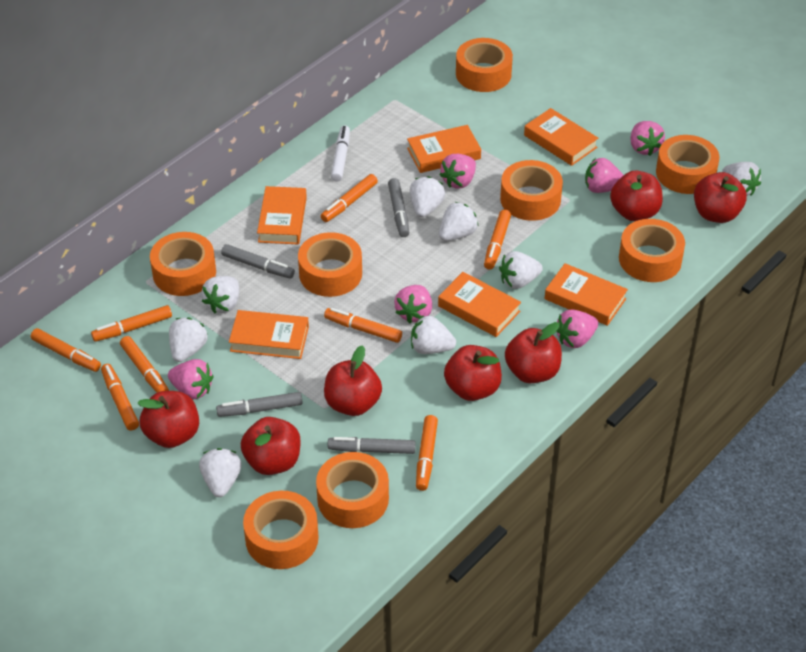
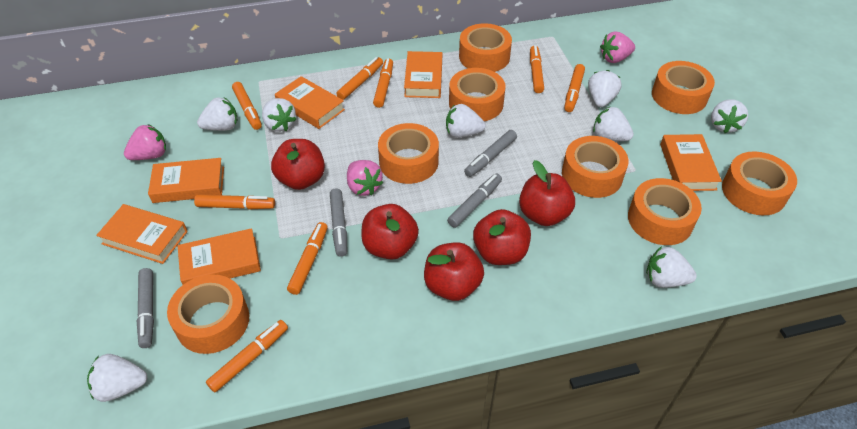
pink strawberry: [168,359,214,399] [394,285,432,323] [440,154,476,188] [557,309,598,348] [585,158,623,193] [630,121,665,156] = 6 -> [124,124,166,160] [347,160,383,196] [600,32,635,63] = 3
red apple: [137,391,199,448] [241,417,301,475] [324,345,382,416] [444,345,502,401] [505,322,562,383] [610,171,663,221] [694,172,747,223] = 7 -> [271,139,325,190] [361,204,419,260] [424,242,484,301] [473,209,531,265] [519,160,575,226] = 5
white marker: [331,126,350,182] = 1 -> none = 0

